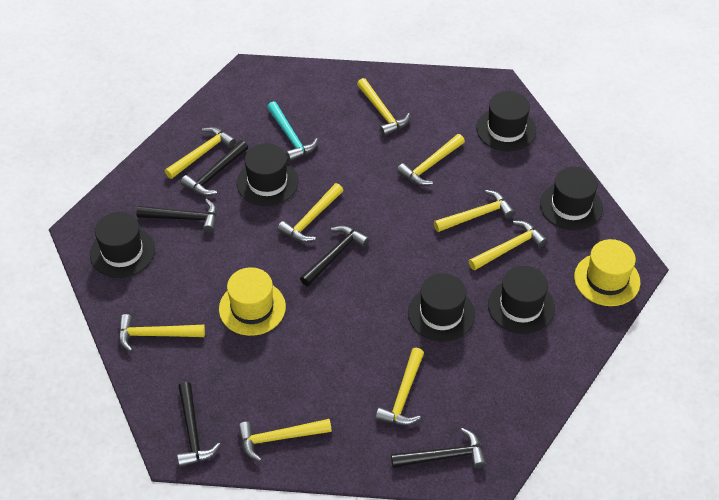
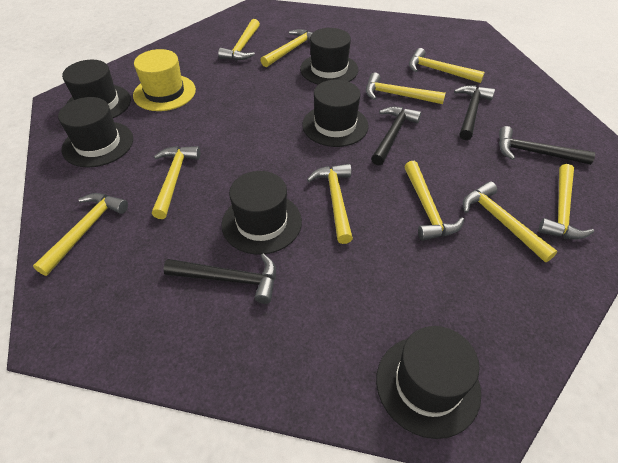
black hammer: [137,199,217,233] [177,382,221,467] [181,140,248,196] [300,226,369,287] [391,428,486,469] = 5 -> [163,254,276,304] [371,107,421,165] [454,85,495,140] [499,126,595,165] = 4
turquoise hammer: [267,101,318,161] = 1 -> none = 0
yellow hammer: [119,314,205,352] [165,127,236,179] [238,419,332,461] [277,183,343,242] [357,78,410,136] [375,348,424,425] [397,134,465,186] [434,190,515,232] [469,221,547,271] = 9 -> [33,193,128,276] [152,146,200,219] [218,19,260,60] [260,29,312,67] [307,164,353,244] [366,72,445,104] [404,161,464,241] [409,48,485,83] [463,181,558,262] [539,164,594,239] = 10
yellow hat: [219,267,286,336] [574,239,640,306] = 2 -> [133,49,196,111] = 1

